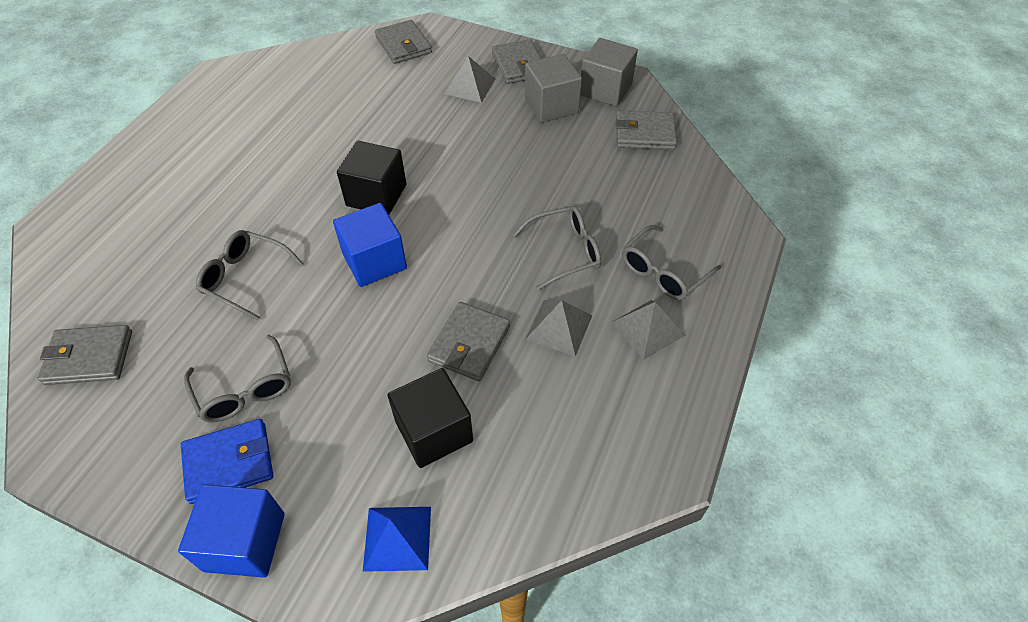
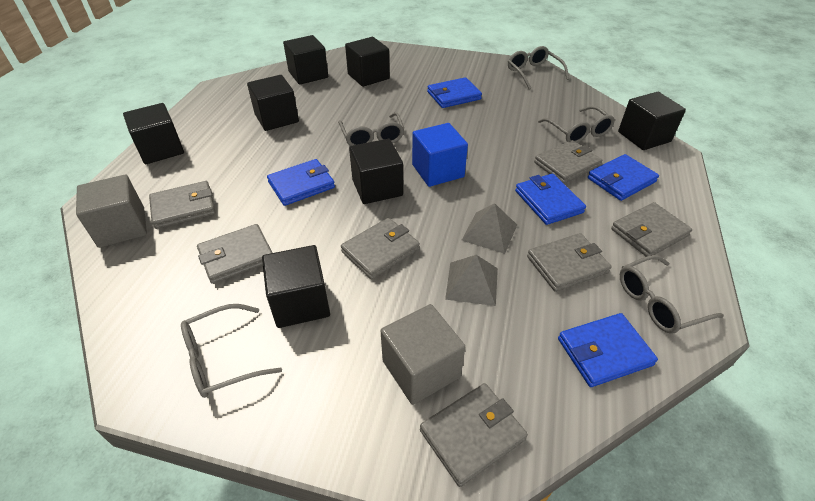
black cube: [337,141,406,215] [388,368,473,468] = 2 -> [123,103,184,164] [247,75,299,131] [262,245,330,328] [283,35,328,85] [345,37,390,87] [349,139,403,204] [618,92,686,150] = 7
blue cube: [178,484,285,578] [333,203,407,287] = 2 -> [412,123,468,187] = 1
blue pyramid: [363,507,431,572] = 1 -> none = 0
blue wallet: [181,419,273,504] = 1 -> [267,159,335,206] [427,77,482,108] [515,174,586,225] [558,313,658,387] [588,154,659,201] = 5
grey glasses: [184,335,291,422] [196,230,303,321] [513,206,601,290] [622,225,721,300] = 4 -> [181,304,282,398] [338,112,404,146] [508,46,569,89] [538,106,615,143] [620,255,724,334] = 5
grey pyramid: [444,56,495,103] [525,300,592,356] [611,300,685,360] = 3 -> [445,255,498,306] [462,203,517,254] = 2
grey wallet: [38,325,132,385] [375,20,432,64] [427,302,510,381] [492,39,541,84] [616,111,677,150] = 5 -> [149,181,215,229] [197,224,273,284] [341,218,420,279] [420,383,528,487] [527,233,612,292] [534,140,602,183] [611,202,692,257] = 7

